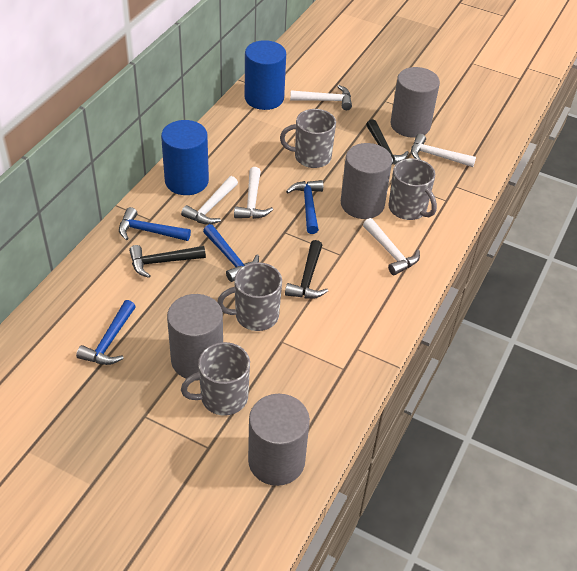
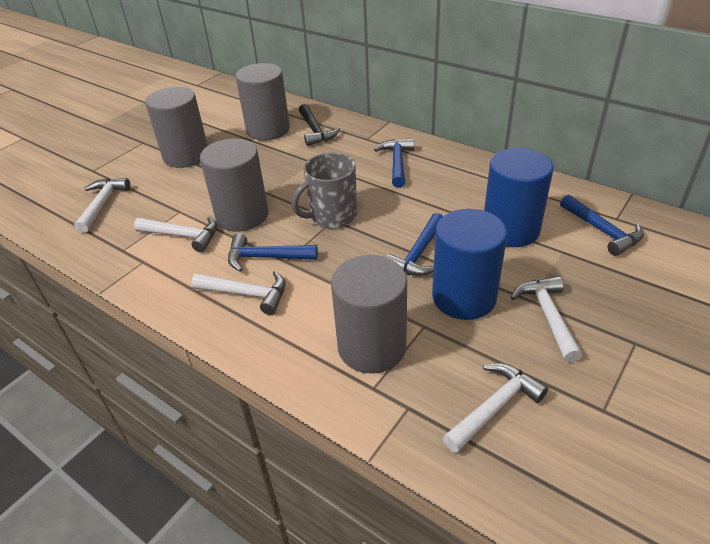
black hammer: [129,245,206,278] [285,240,328,299] [366,119,409,165] = 3 -> [299,104,340,146] = 1
grey mug: [181,342,250,416] [217,262,282,331] [280,109,336,168] [388,158,437,220] = 4 -> [292,153,357,228] = 1

